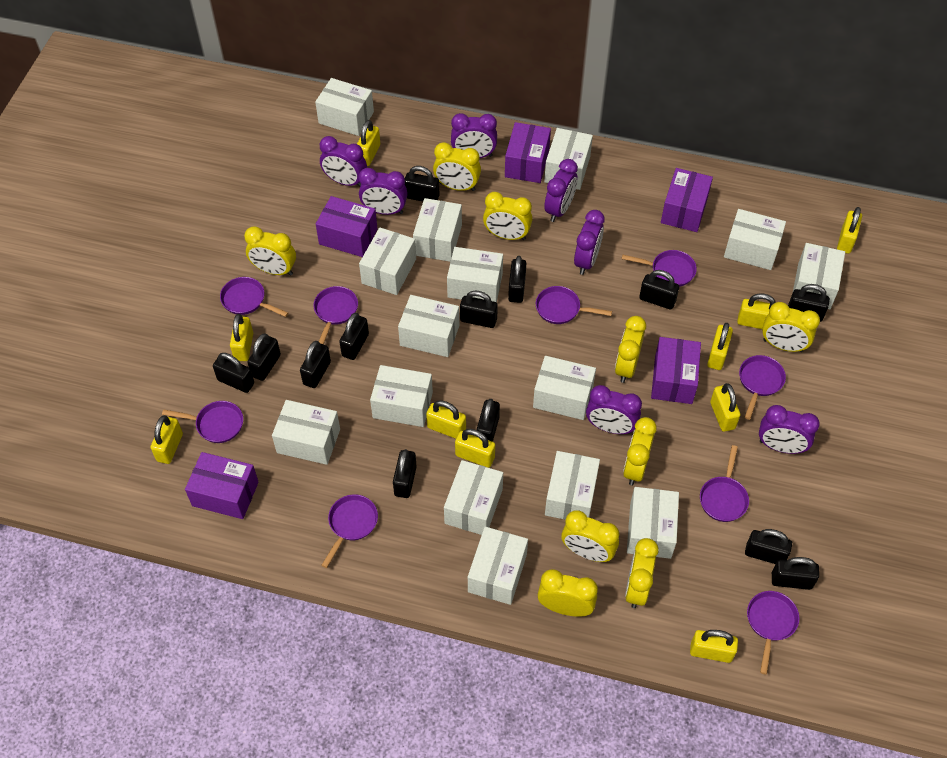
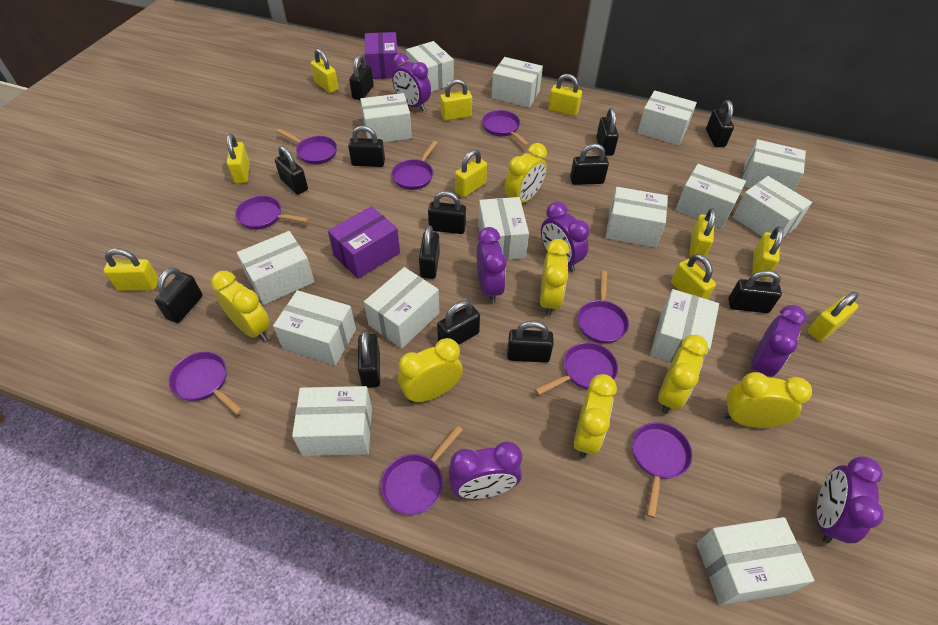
purple box: [185,452,259,519] [316,196,378,257] [505,122,551,183] [651,337,701,404] [661,168,713,232] = 5 -> [328,206,400,279] [365,32,399,79] = 2
purple clock: [320,136,367,187] [359,168,408,215] [451,113,497,158] [544,159,578,222] [574,210,605,275] [586,385,642,434] [759,405,820,454] = 7 -> [392,53,431,111] [448,441,522,499] [477,227,507,304] [541,202,590,272] [751,305,807,377] [817,456,884,544] = 6
yellow clock: [244,226,296,276] [433,142,481,191] [483,192,532,240] [538,569,598,617] [561,510,619,562] [615,316,646,383] [623,417,657,486] [625,538,659,608] [762,302,820,352] = 9 -> [211,271,270,341] [398,338,463,403] [505,143,547,203] [540,239,569,316] [574,374,617,459] [658,335,709,414] [724,372,812,428] = 7

